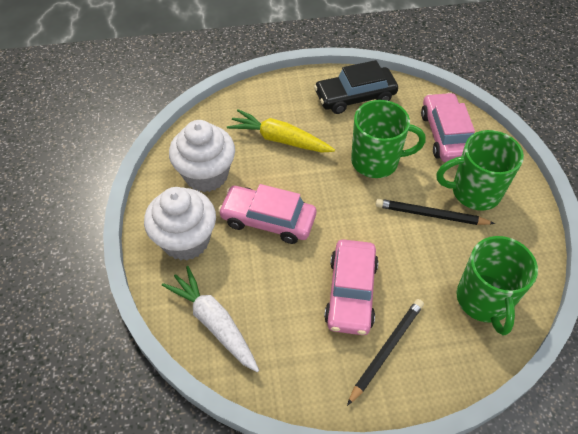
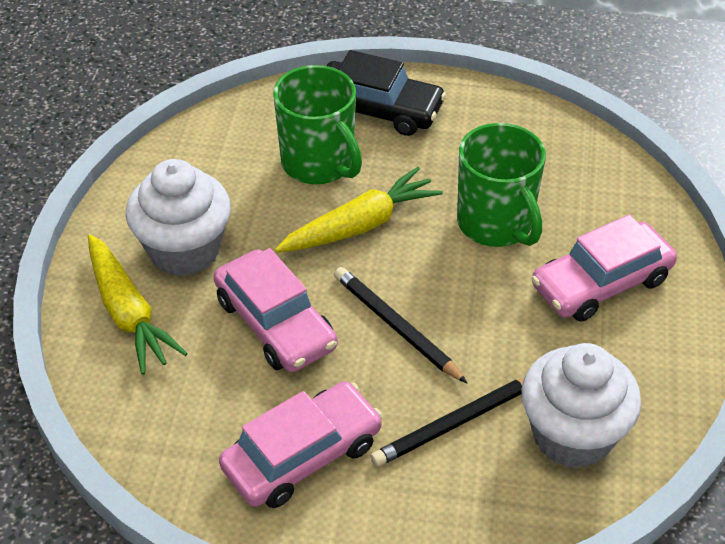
green mug: [351,100,426,178] [437,130,524,210] [457,236,538,335] = 3 -> [273,65,362,184] [457,123,546,247] = 2
white carrot: [162,266,259,372] = 1 -> none = 0
yellow carrot: [227,109,335,153] = 1 -> [88,234,188,375] [275,167,443,253] = 2

